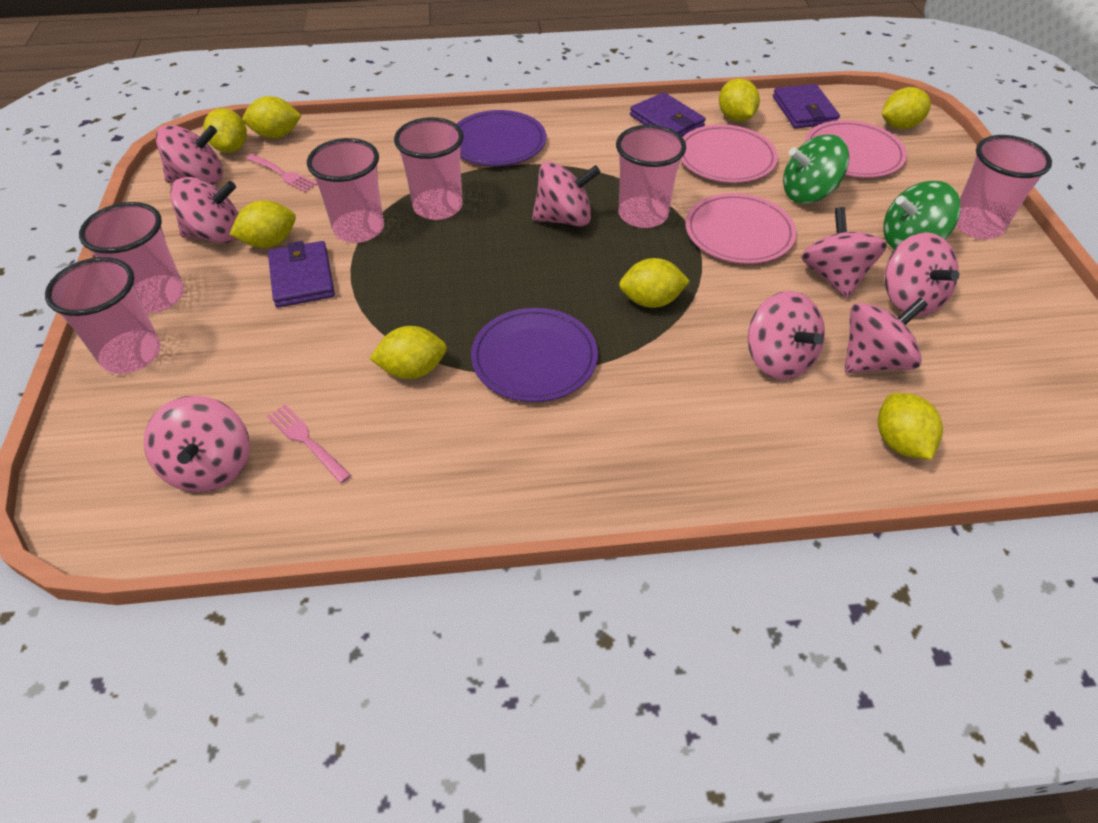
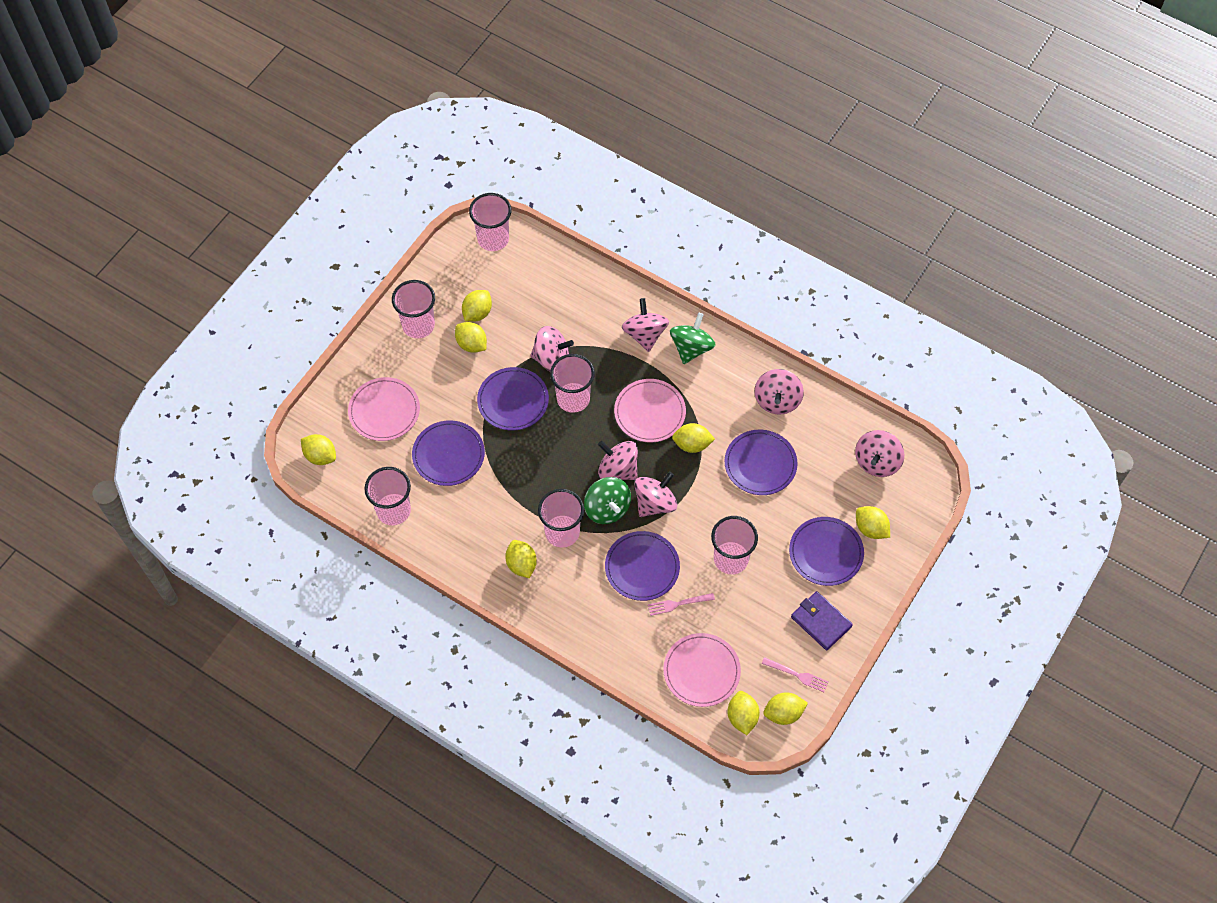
pink spinning top: [144,396,250,492] [156,125,223,185] [170,177,238,243] [532,161,601,226] [748,291,825,380] [801,207,887,299] [845,298,928,373] [885,232,959,316] = 8 -> [531,326,574,371] [598,441,638,480] [622,298,669,352] [635,472,677,517] [755,369,804,415] [855,430,904,477] = 6
purple plate: [457,110,546,166] [471,308,598,402] = 2 -> [412,420,485,486] [477,367,549,431] [605,531,680,601] [725,430,798,495] [789,517,864,586] = 5
purple wallet: [268,241,335,308] [630,92,706,137] [773,84,840,128] = 3 -> [791,591,853,650] = 1

